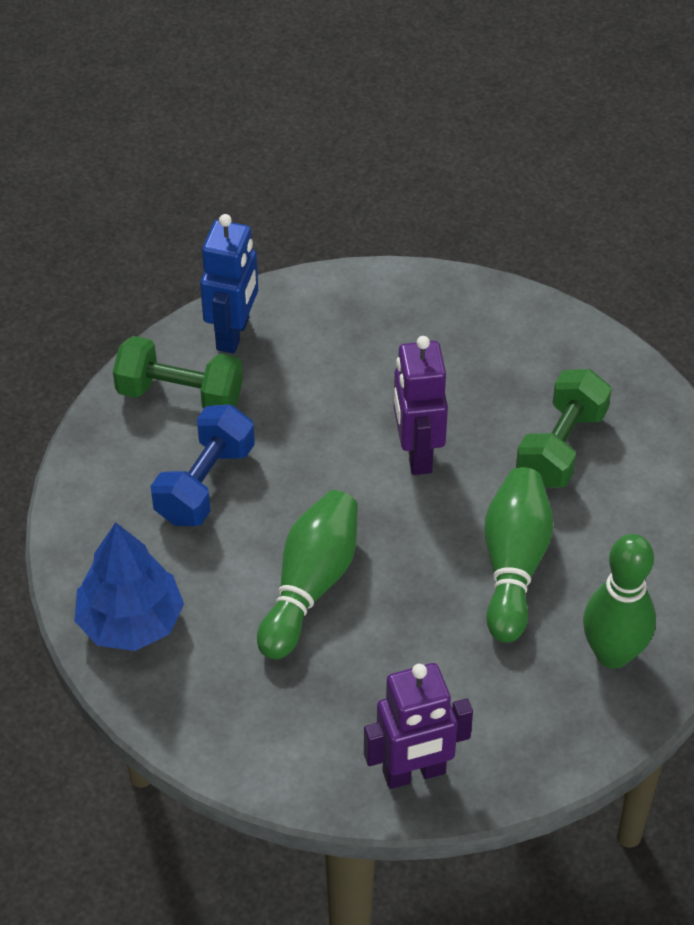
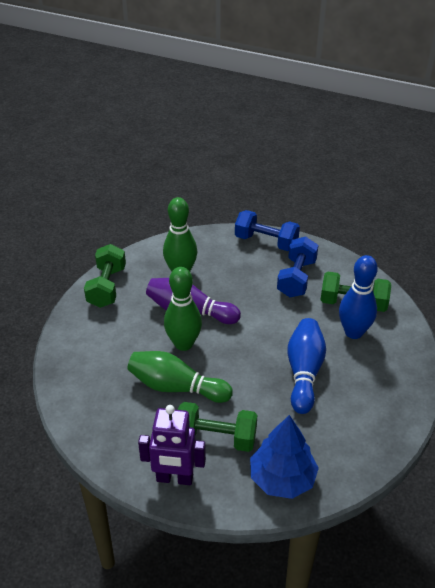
blue bowling pin: none = 0 -> [288,318,326,414] [339,255,378,339] = 2
blue dumbbell: [151,405,255,526] = 1 -> [235,210,300,251] [277,236,318,297] = 2
blue robot: [200,214,258,354] = 1 -> none = 0
green dumbbell: [113,336,243,409] [516,369,612,488] = 2 -> [84,244,126,308] [177,402,257,452] [321,272,391,312] = 3
purple bowling pin: none = 0 -> [146,278,241,324] = 1
purple robot: [364,663,473,789] [394,336,448,475] = 2 -> [138,405,206,485] = 1

